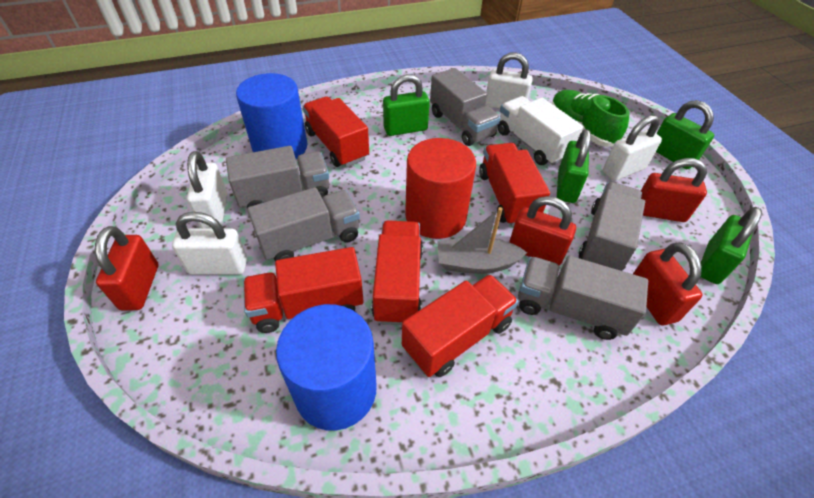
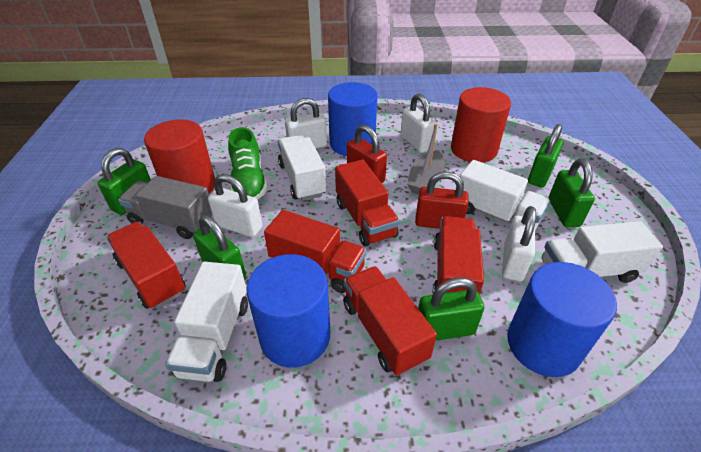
blue cylinder: [236,73,307,159] [276,304,377,431] = 2 -> [246,254,330,368] [328,82,377,156] [507,262,617,377] = 3
green padlock: [383,74,430,136] [557,129,591,203] [656,100,714,169] [700,207,762,284] = 4 -> [98,148,151,215] [193,215,246,278] [418,277,485,341] [528,124,564,188] [548,159,595,227] = 5
grey truck: [226,146,329,208] [247,187,360,262] [430,68,500,146] [518,256,648,340] [579,182,645,271] = 5 -> [118,176,212,239] = 1
red cylinder: [405,138,476,239] = 1 -> [144,119,215,193] [451,87,511,163] = 2
red padlock: [95,226,158,311] [509,196,576,266] [633,242,703,326] [641,158,707,222] = 4 -> [347,125,387,183] [415,171,469,229] = 2
white truck: [497,96,583,165] = 1 -> [165,261,248,382] [278,135,326,201] [460,160,550,229] [542,221,663,283] = 4

